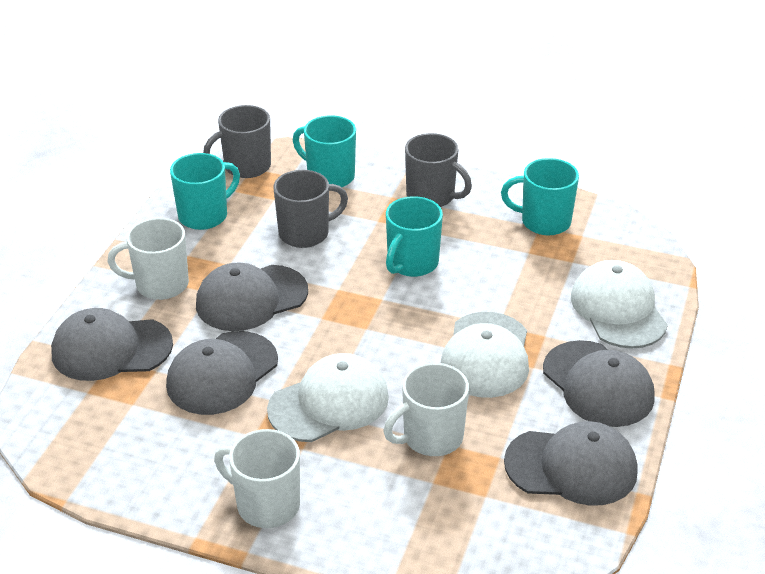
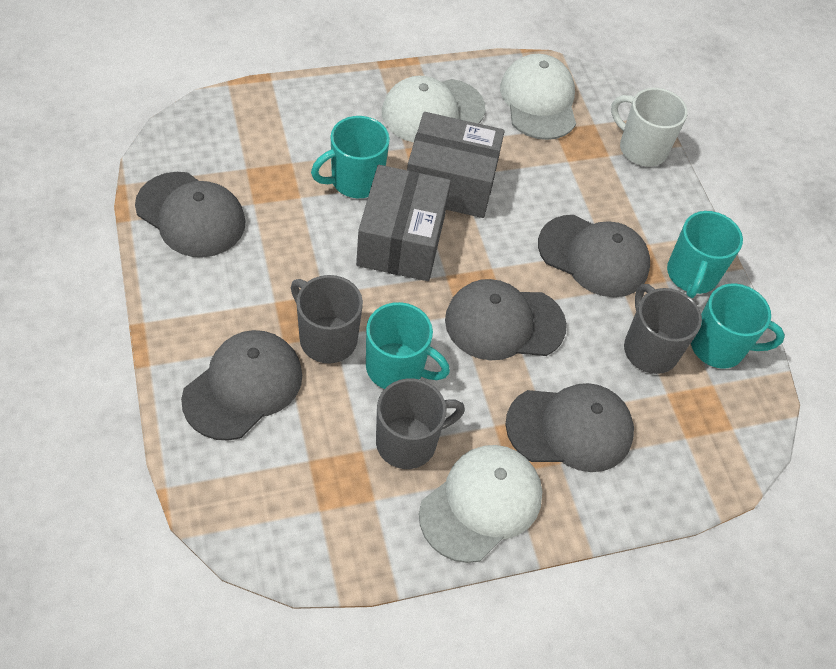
grey box: none = 0 -> [356,165,451,281] [407,112,505,218] = 2
white mug: [108,218,189,300] [214,429,300,528] [383,363,469,456] = 3 -> [611,88,688,167] = 1

